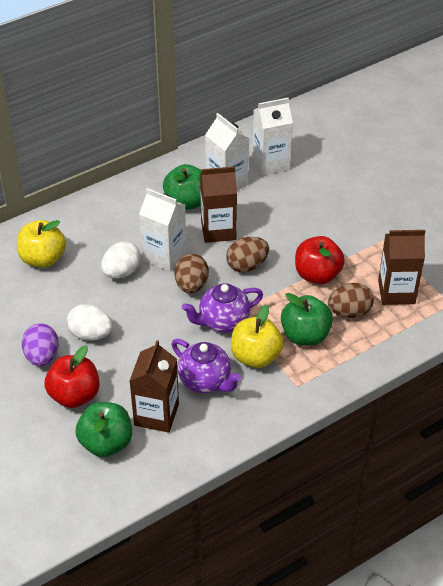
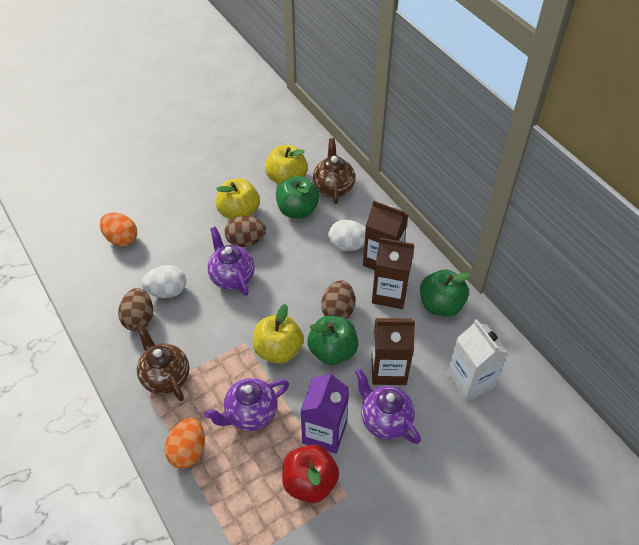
brown teapot: none = 0 -> [137,324,189,401] [313,138,355,204] = 2
orange egg: none = 0 -> [100,212,137,247] [165,418,205,469] = 2
purple carton: none = 0 -> [300,371,349,454] = 1
purple egg: [22,324,58,366] = 1 -> none = 0
purple teapot: [172,339,242,393] [182,283,263,333] = 2 -> [204,378,289,431] [207,226,255,296] [355,369,421,444] = 3
red apple: [45,345,100,408] [295,236,345,284] = 2 -> [282,445,339,503] = 1
white carton: [139,188,187,272] [205,113,249,191] [252,98,293,175] = 3 -> [447,319,508,402] = 1
yellow apple: [17,220,66,268] [231,305,284,368] = 2 -> [216,178,260,219] [253,304,304,364] [265,145,308,185] = 3

